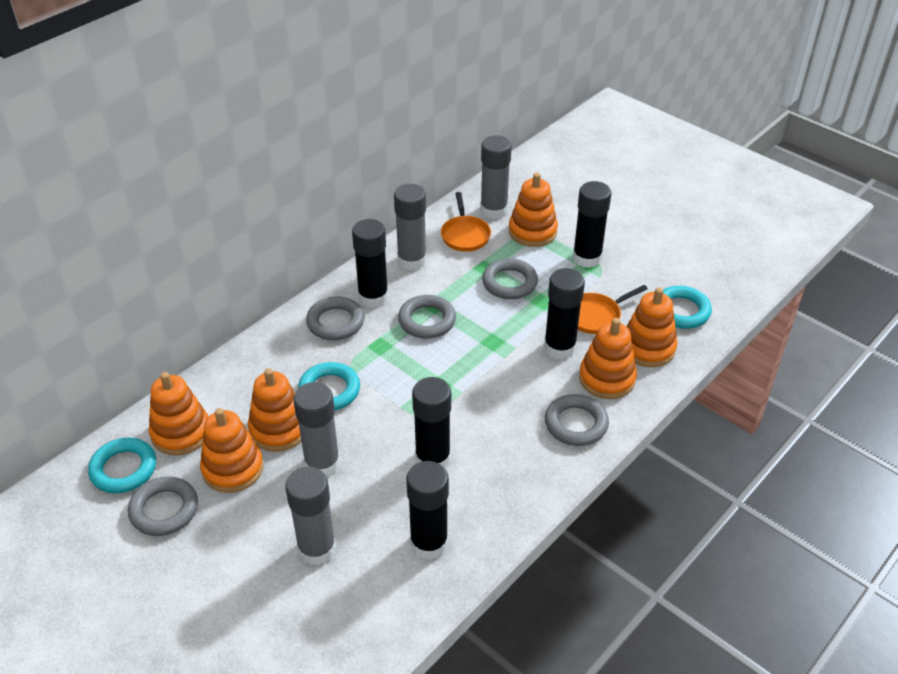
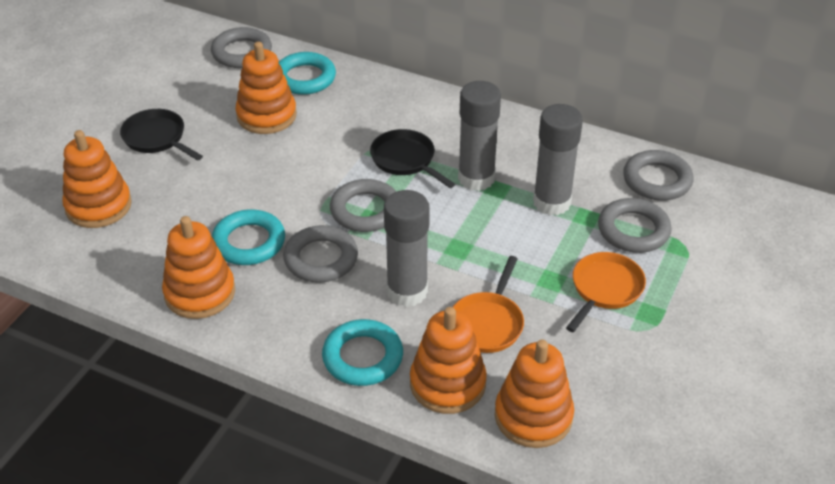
black glue stick: [352,219,389,308] [406,461,449,560] [412,377,451,468] [544,268,585,359] [573,181,611,268] = 5 -> none = 0
black pan: none = 0 -> [120,109,203,161] [370,129,455,188] = 2
grey glue stick: [285,467,336,566] [293,382,340,477] [394,184,427,270] [480,135,512,219] = 4 -> [384,190,430,307] [458,81,501,191] [533,104,583,216] = 3
orange stacking toy: [149,372,208,456] [200,408,264,493] [248,368,302,452] [509,173,558,247] [579,318,637,399] [627,287,677,367] = 6 -> [62,130,132,228] [162,216,235,319] [235,42,297,134] [410,307,487,414] [495,340,574,448] = 5

